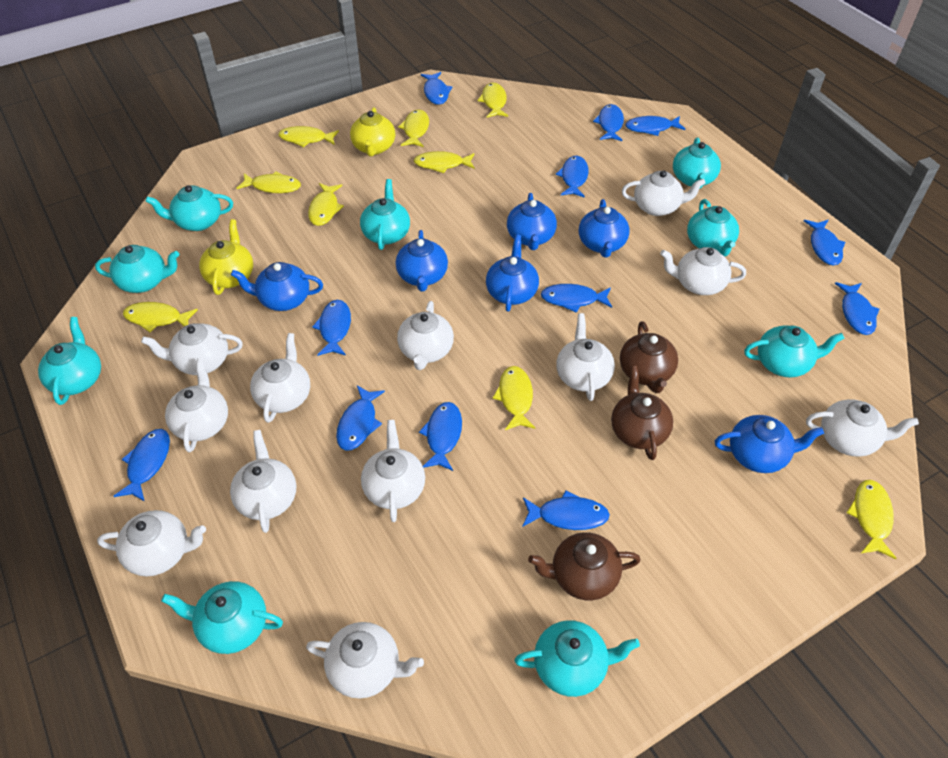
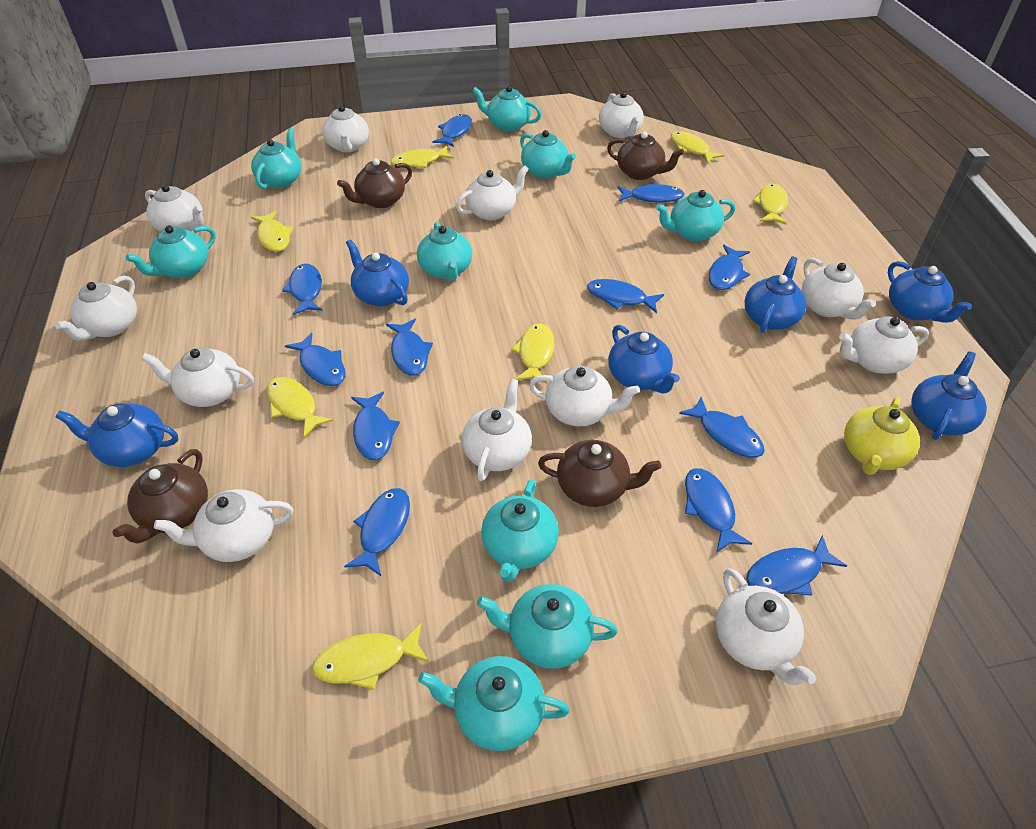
brown teapot: [528,532,641,600] [611,366,673,460] [620,321,678,393] = 3 -> [113,449,208,544] [337,158,412,208] [538,440,661,507] [607,132,684,180] = 4
yellow fish: [123,302,198,332] [236,172,301,193] [278,126,339,147] [308,183,344,226] [398,110,429,147] [413,151,475,173] [477,82,508,118] [493,366,536,430] [846,480,897,559] = 9 -> [251,211,293,252] [267,377,333,437] [312,623,429,690] [390,146,454,168] [511,323,555,383] [671,131,724,163] [752,184,788,225] = 7
yellow teapot: [199,219,253,295] [350,107,395,156] = 2 -> [844,397,920,475] = 1

